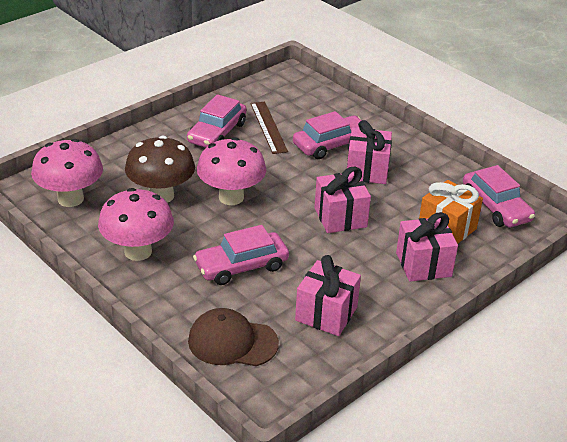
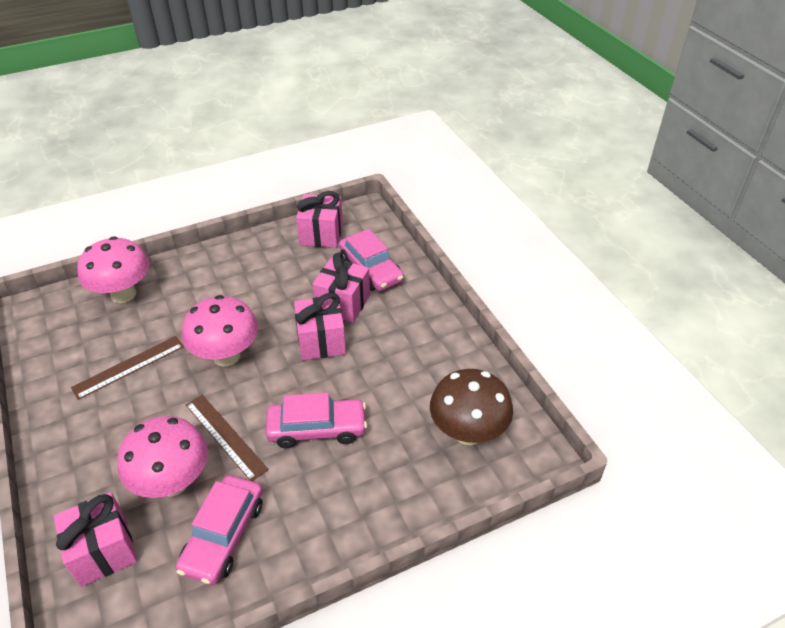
brown cap: [188,308,279,366] = 1 -> none = 0
brown ruler: [250,101,288,154] = 1 -> [71,336,184,400] [186,395,269,481] = 2
orange gift: [419,180,483,244] = 1 -> none = 0
pink car: [187,94,247,148] [193,225,289,285] [293,111,362,159] [463,165,535,227] = 4 -> [176,475,263,585] [266,393,367,448] [339,229,404,291] = 3

